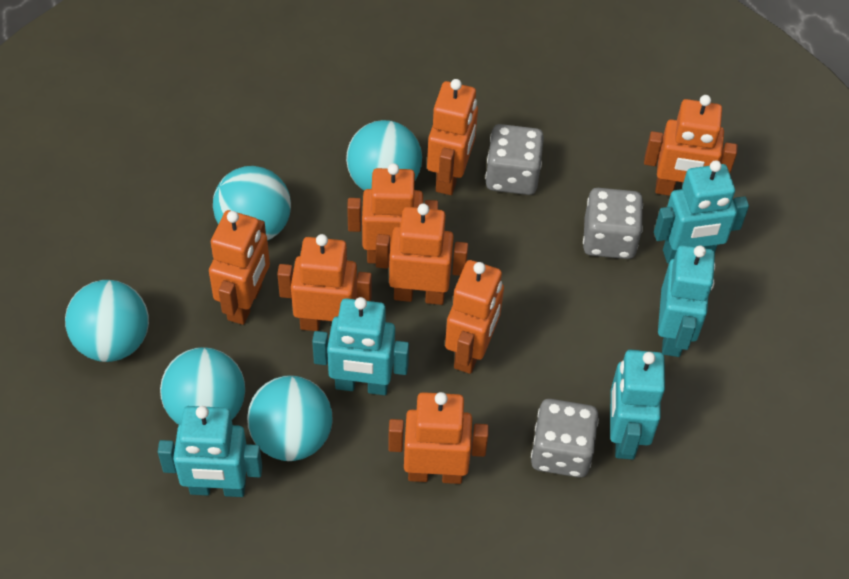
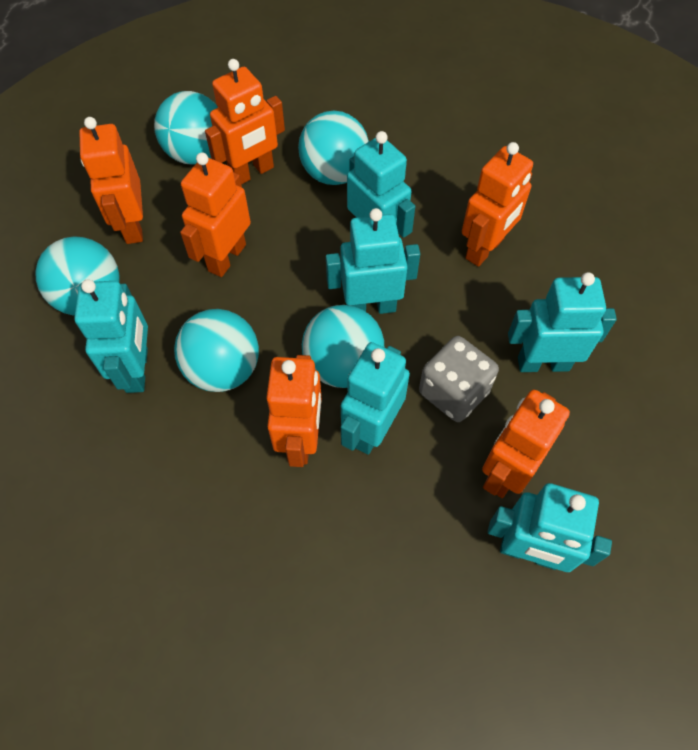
grey dice: [485,124,544,195] [531,399,599,478] [583,188,643,259] = 3 -> [419,336,499,422] = 1
orange robot: [209,210,270,325] [277,234,372,331] [347,163,438,264] [376,203,468,305] [388,392,489,484] [427,79,478,195] [445,260,504,374] [644,95,738,196] = 8 -> [79,117,143,244] [180,152,251,277] [205,59,285,185] [266,355,322,467] [462,142,533,267] [482,390,570,498] = 6
turquoise robot: [158,406,262,497] [312,297,409,395] [610,349,665,460] [654,160,749,264] [658,245,715,357] = 5 -> [74,279,148,393] [326,208,420,314] [341,342,410,455] [347,131,415,238] [488,483,612,572] [508,272,617,372] = 6

